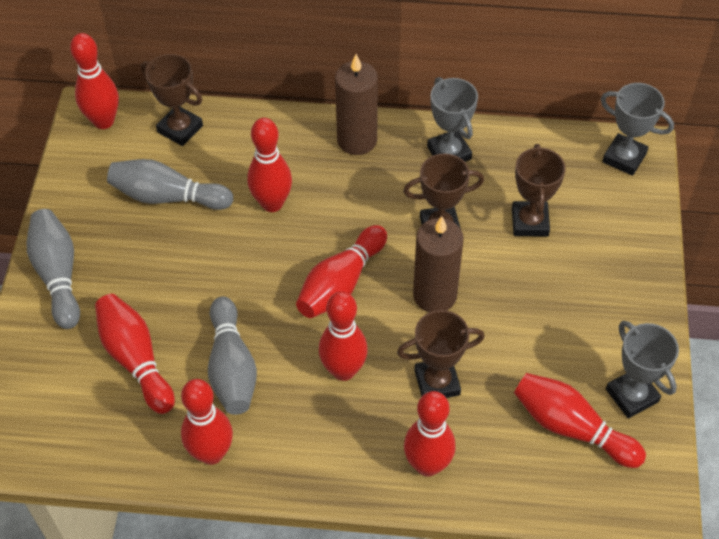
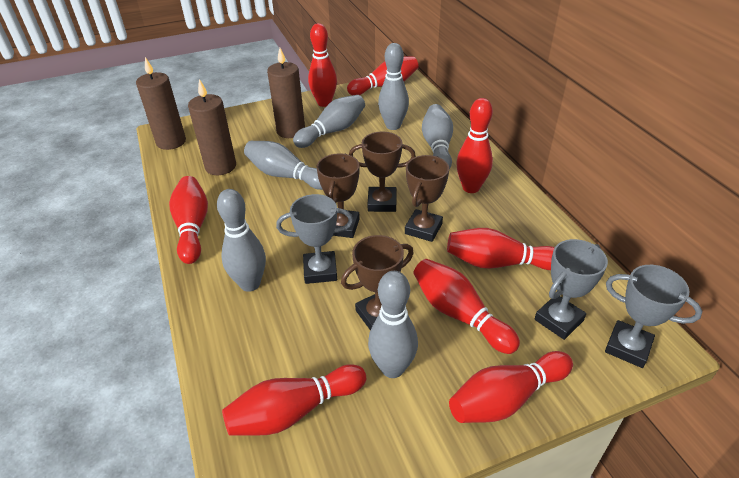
brown candle: [335,54,378,155] [413,216,464,312] = 2 -> [136,57,186,150] [188,79,236,175] [267,48,305,138] = 3
grey bowling pin: [27,209,80,329] [107,159,234,210] [208,296,257,415] = 3 -> [217,189,266,292] [244,141,323,190] [293,95,365,148] [368,271,418,378] [378,43,409,130] [422,104,453,169] = 6

